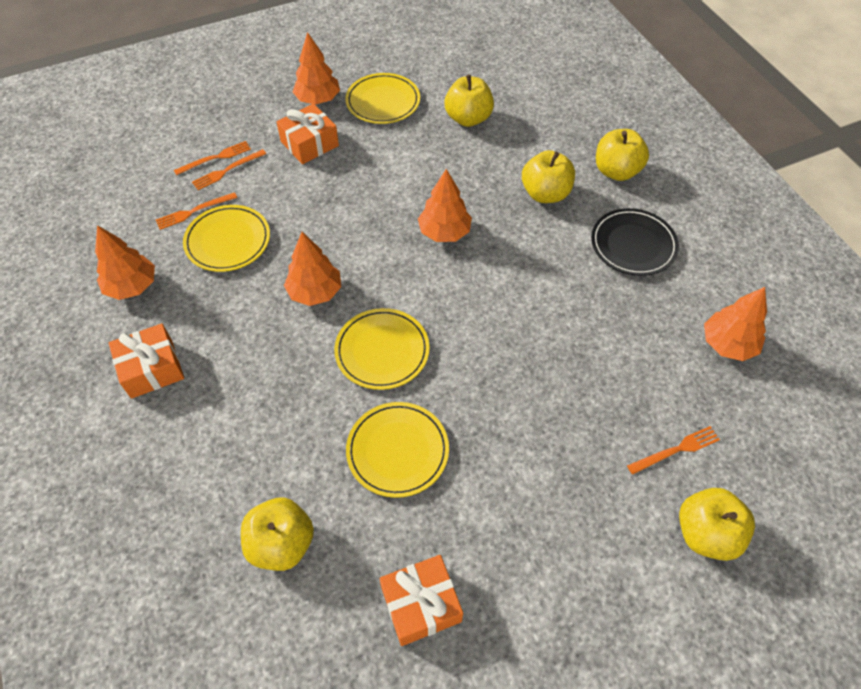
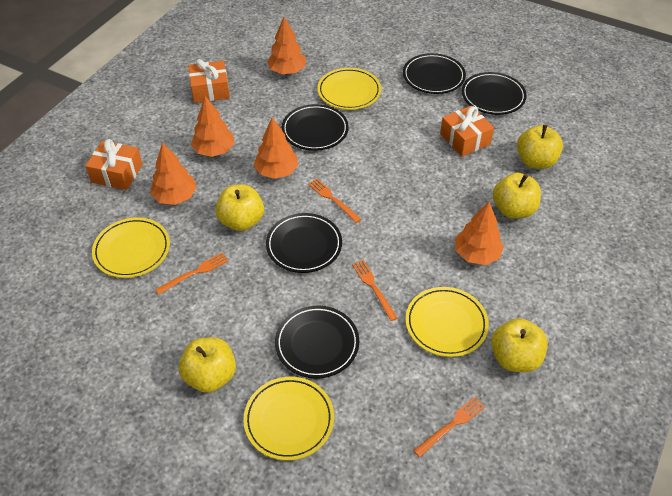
black plate: [591,208,679,276] = 1 -> [266,213,342,273] [275,306,359,379] [282,104,349,151] [403,53,466,94] [462,72,527,115] = 5

